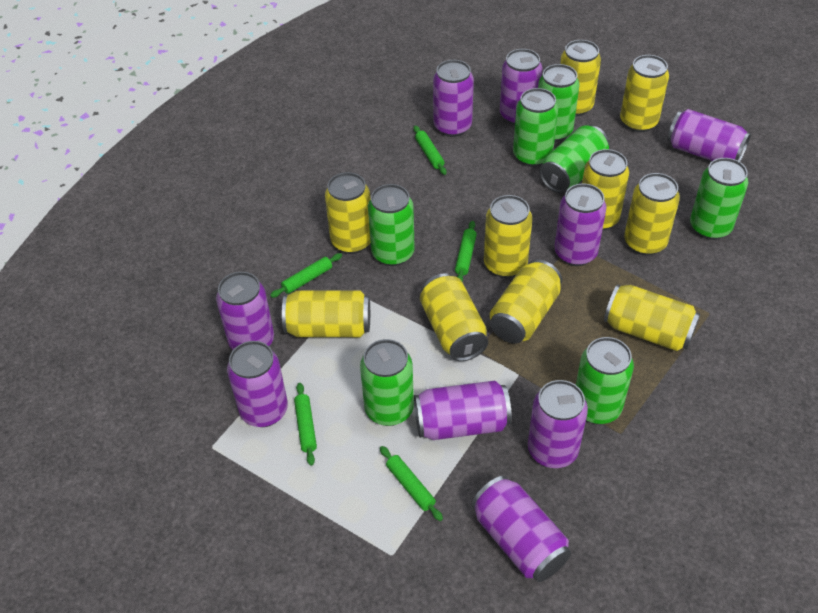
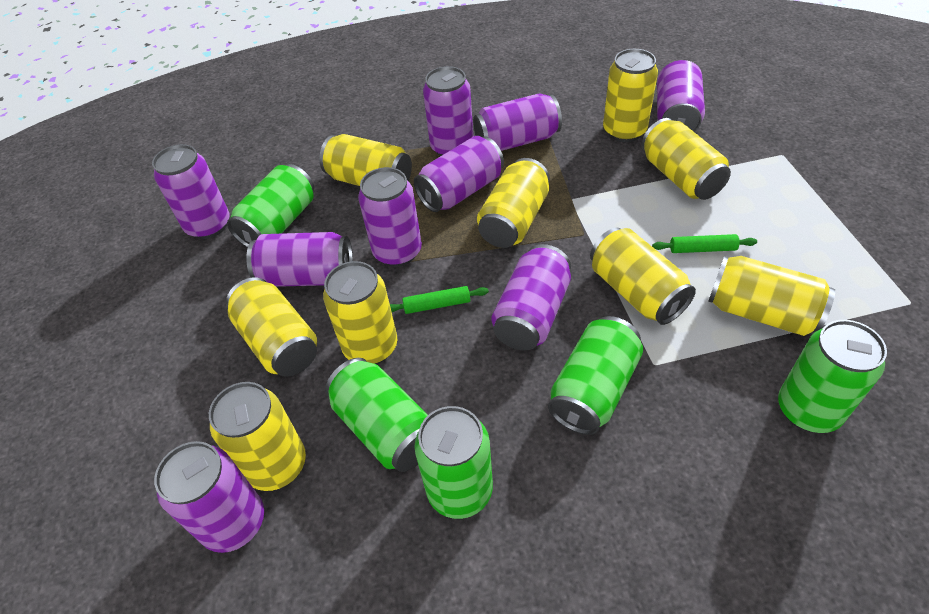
green can: [360,339,414,426] [368,184,415,266] [513,88,558,167] [538,64,580,142] [539,125,609,193] [576,337,634,424] [690,158,748,240] = 7 -> [227,164,314,248] [325,358,428,472] [415,406,493,519] [548,316,643,435] [778,320,887,433] = 5
green rolling pin: [270,253,342,298] [294,383,317,466] [380,446,443,521] [413,125,447,175] [455,221,477,281] = 5 -> [390,286,489,314] [652,234,757,253] = 2
yellow can: [282,290,370,337] [325,172,371,254] [420,273,488,361] [484,195,532,278] [490,260,562,344] [560,40,601,116] [582,149,629,231] [604,284,700,351] [620,55,669,132] [624,173,680,255] = 10 -> [209,382,306,491] [226,277,317,377] [319,134,412,186] [323,261,397,364] [477,158,550,248] [590,228,696,325] [603,49,658,142] [642,118,731,200] [708,256,835,336] = 9

